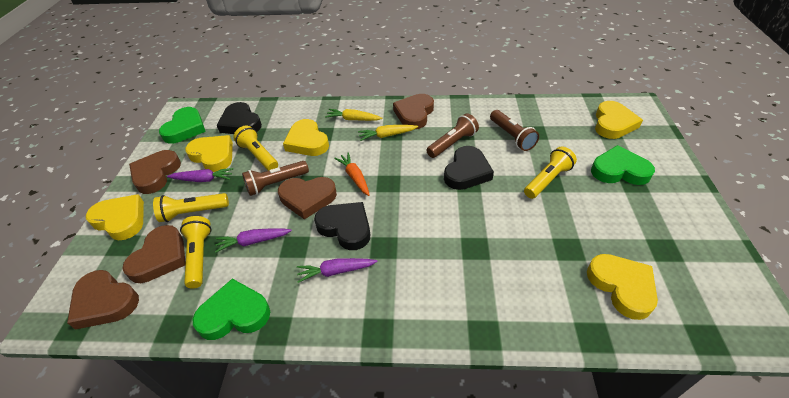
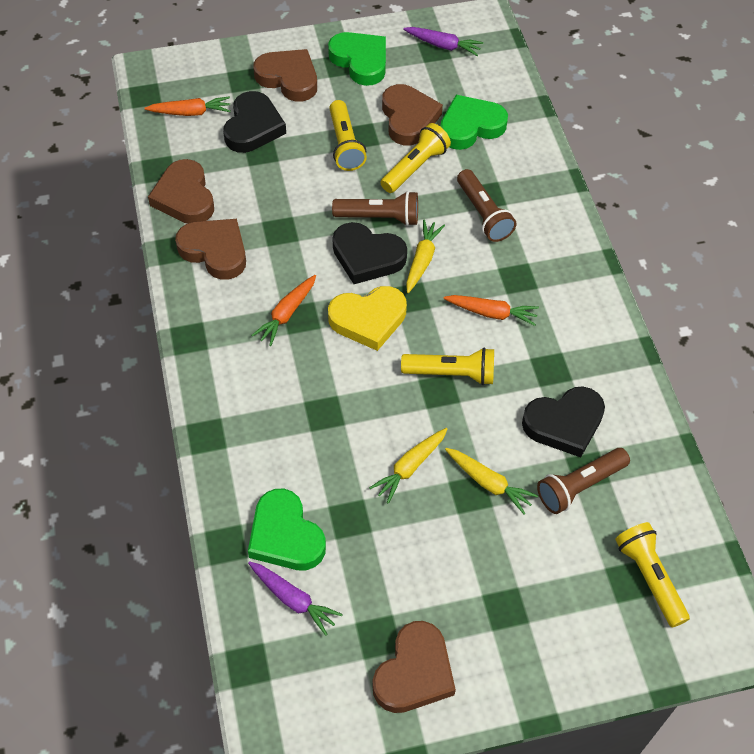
orange carrot: [334,153,370,196] = 1 -> [144,96,231,116] [251,275,316,346] [443,295,539,326] = 3
purple carrot: [167,168,234,182] [215,229,292,253] [297,258,377,283] = 3 -> [248,561,343,636] [403,27,483,56] = 2
yellow carrot: [325,109,383,121] [358,125,418,141] = 2 -> [369,428,447,504] [406,220,445,293] [445,448,538,515] = 3
yellow heart: [86,194,144,240] [185,135,233,172] [283,119,329,156] [587,254,658,320] [595,101,643,139] = 5 -> [328,286,407,351] = 1

